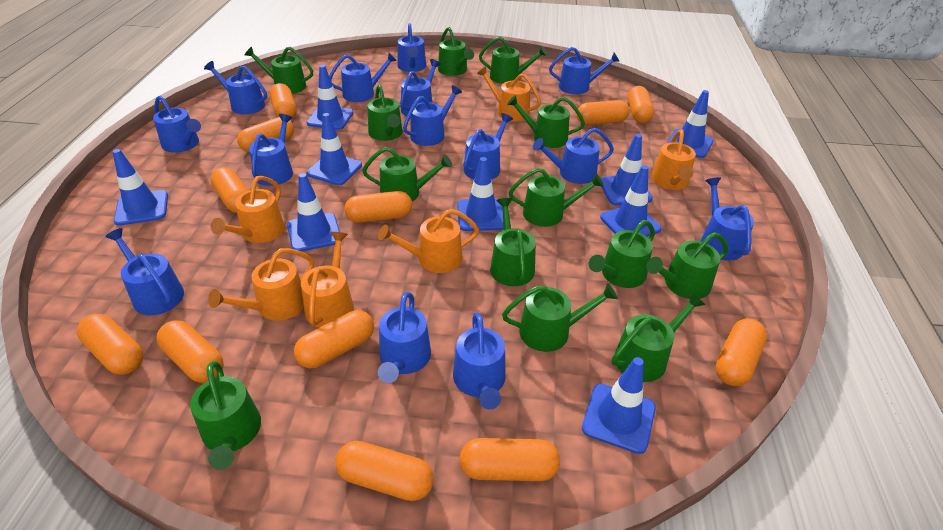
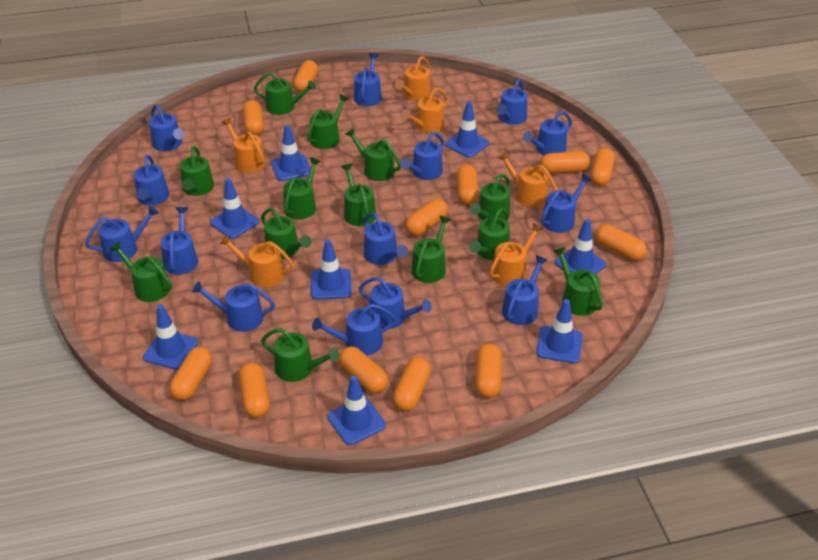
blue traffic cone: [113,149,168,226] [287,173,340,252] [307,65,354,130] [307,113,362,185] [457,157,504,231] [582,357,656,454] [600,134,653,205] [600,165,661,237] [667,90,713,158] = 9 -> [143,304,198,370] [210,178,259,239] [271,125,311,181] [311,239,352,300] [327,375,386,445] [445,101,489,158] [536,299,583,363] [555,219,606,274] = 8

